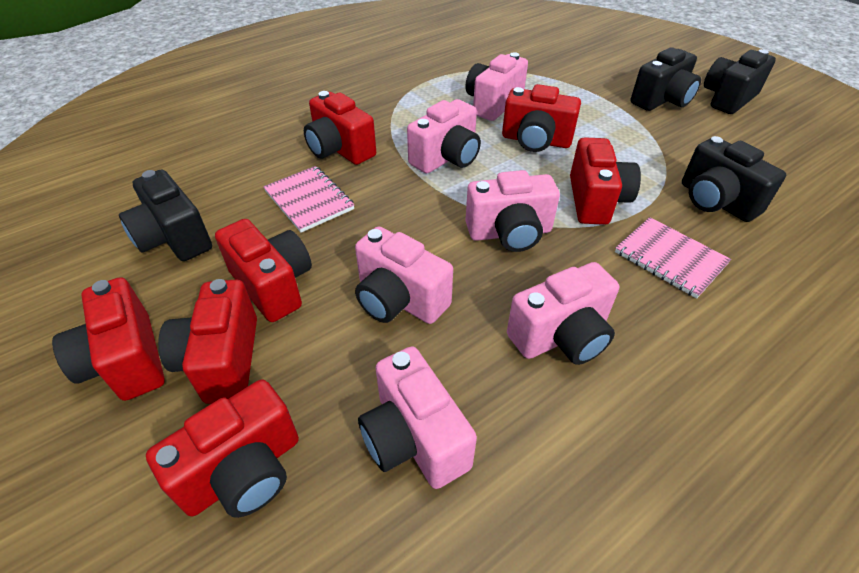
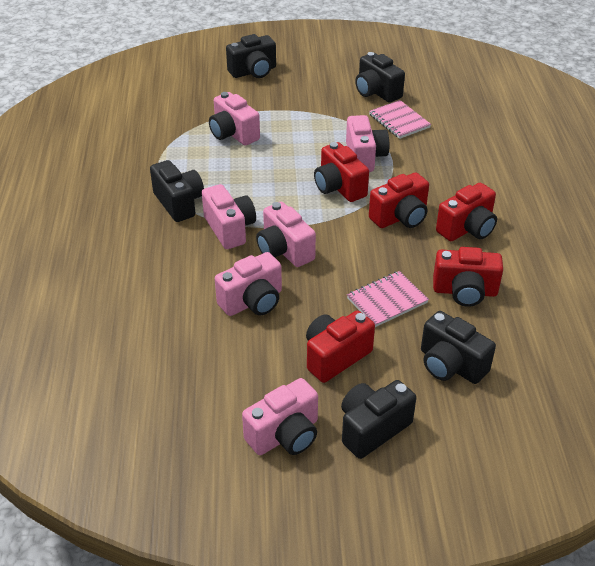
black camera: [119,170,212,261] [631,47,701,111] [682,136,786,222] [704,49,776,114] = 4 -> [150,160,204,222] [226,34,276,78] [341,380,416,459] [355,52,405,103] [421,311,496,384] = 5
red camera: [52,277,165,401] [146,379,299,518] [158,279,257,404] [215,219,312,322] [304,91,376,165] [502,84,581,152] [570,137,641,225] = 7 -> [306,310,375,383] [314,142,369,202] [369,173,429,228] [433,247,503,307] [436,183,497,241] = 5

